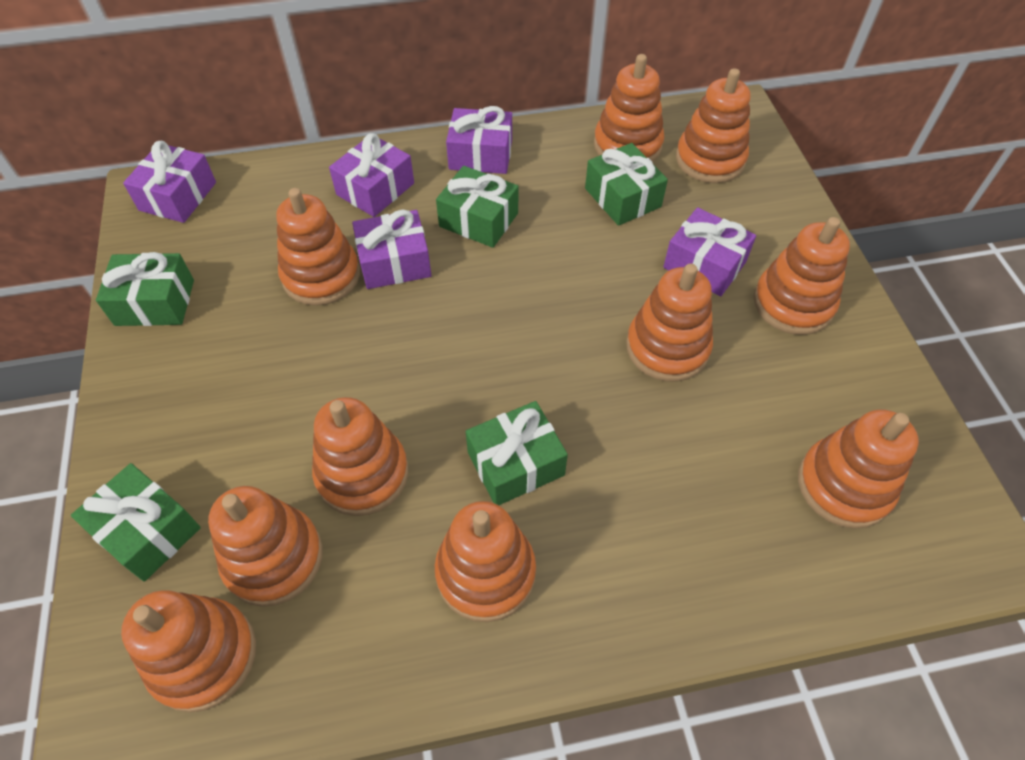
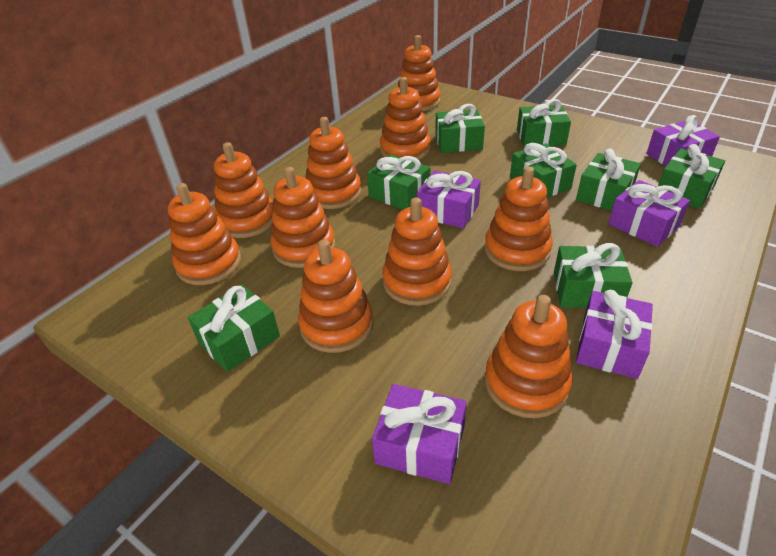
green gift: [71,463,201,582] [96,252,194,326] [436,166,519,248] [466,401,568,505] [585,143,668,226] = 5 -> [188,285,280,372] [367,154,430,210] [435,104,485,153] [510,143,577,198] [517,99,571,147] [554,243,632,308] [576,149,641,211] [658,144,725,208] = 8

